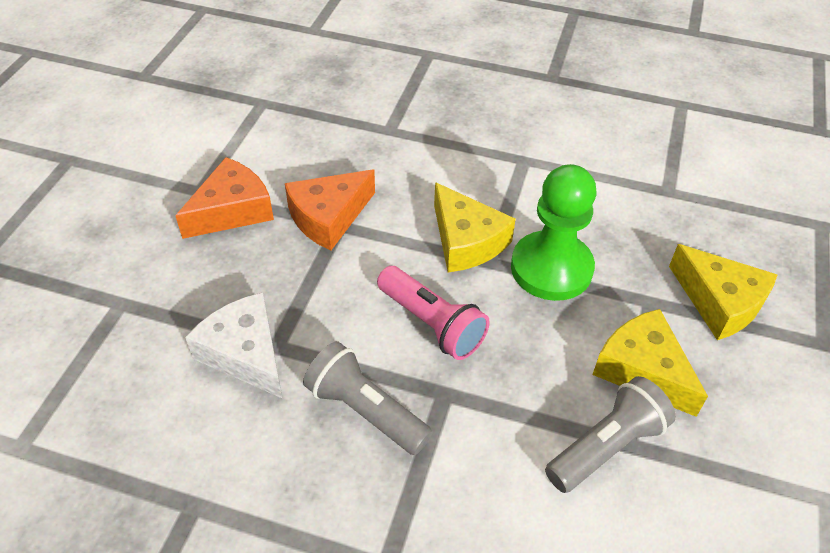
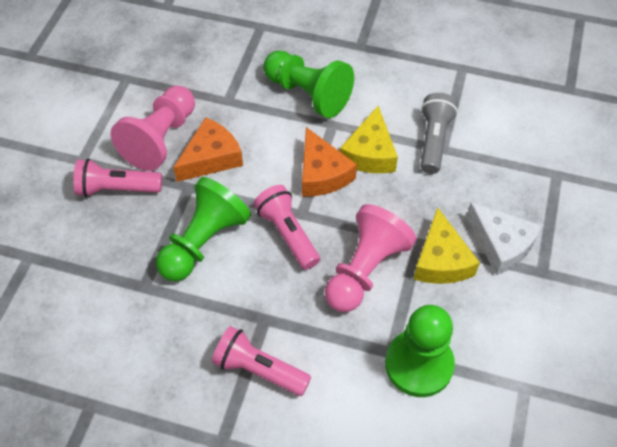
green pawn: [511,164,596,301] = 1 -> [156,177,251,281] [263,51,354,118] [385,305,455,397] = 3
grey flashlight: [303,341,432,455] [545,376,676,493] = 2 -> [420,93,458,174] = 1
pink flashlight: [377,266,490,360] = 1 -> [73,159,162,197] [212,326,311,396] [254,185,320,270] = 3
pink pawn: none = 0 -> [111,86,195,171] [325,204,416,312] = 2
yellow cheese: [434,182,516,272] [592,309,708,417] [669,244,778,340] = 3 -> [340,106,398,173] [414,208,480,284] = 2

